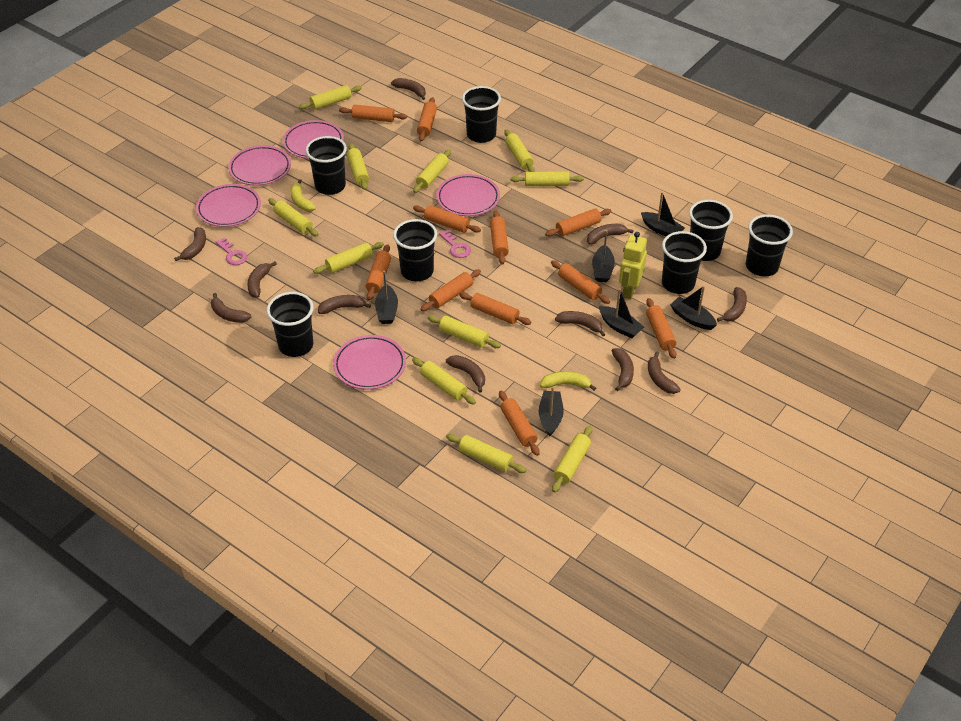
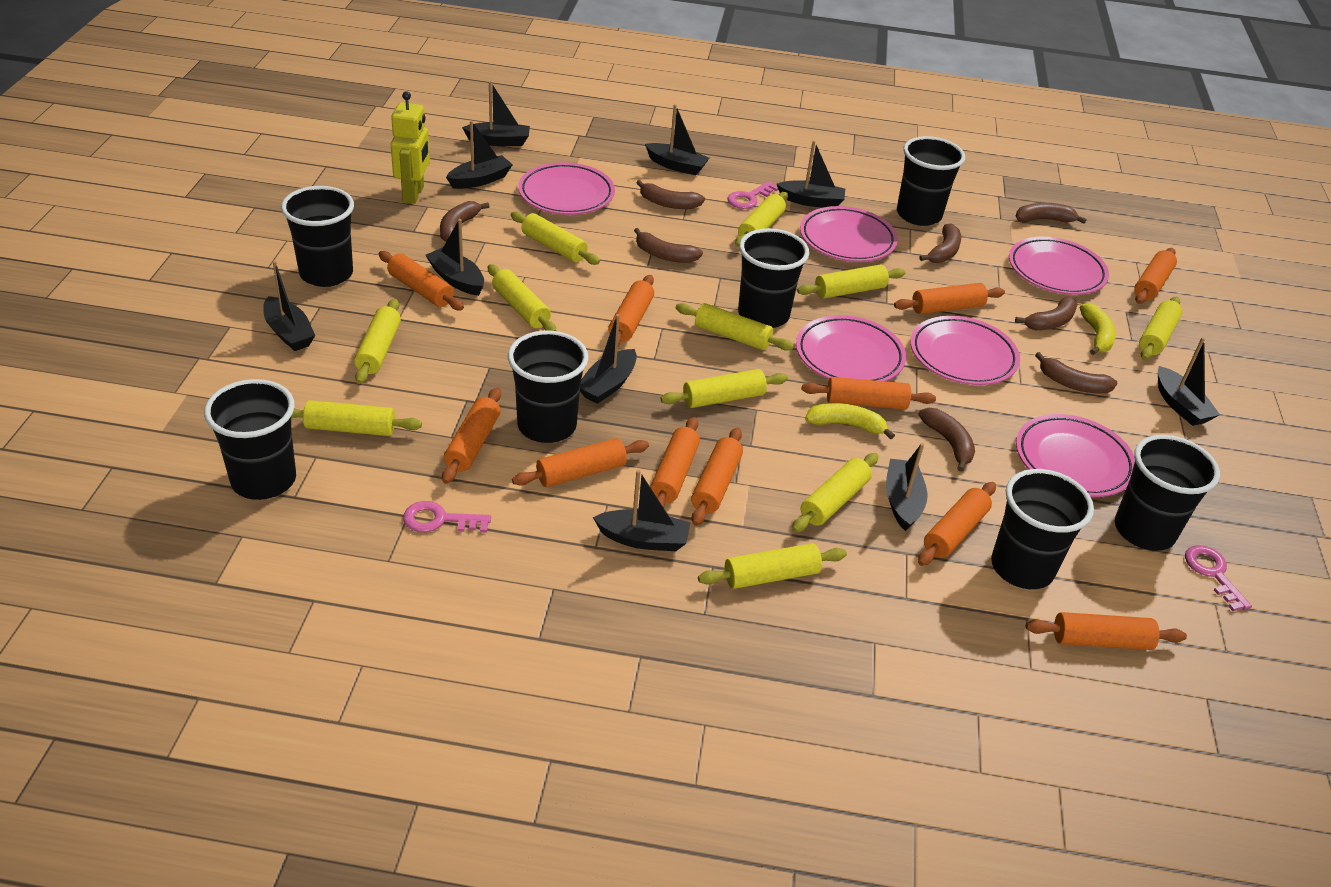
black boat: [375,271,398,324] [539,387,564,436] [592,230,615,282] [599,288,644,339] [641,192,685,236] [670,286,717,330] = 6 -> [263,261,315,351] [425,219,484,296] [446,121,513,189] [462,81,530,146] [580,314,637,404] [593,470,690,551] [645,104,710,175] [777,140,845,208] [886,443,928,531] [1158,337,1220,426] = 10
brown banana: [174,227,206,261] [211,293,251,323] [247,262,277,298] [318,295,371,314] [391,78,426,100] [446,355,485,392] [555,311,606,336] [587,224,634,245] [612,348,634,391] [648,352,681,394] [717,287,747,322] = 11 -> [440,201,490,242] [634,228,703,263] [636,180,705,209] [918,408,975,472] [919,224,961,263] [1015,296,1078,330] [1016,203,1087,224] [1035,352,1118,394] = 8
pink key: [216,237,247,265] [439,230,471,258] = 2 -> [403,501,491,533] [727,181,778,209] [1185,545,1252,611] = 3
pink plate: [196,184,261,227] [228,145,291,186] [283,120,344,159] [333,335,406,390] [436,174,500,216] = 5 -> [518,162,615,215] [796,315,906,381] [800,206,898,262] [910,316,1020,385] [1009,237,1109,295] [1016,414,1135,497] = 6

